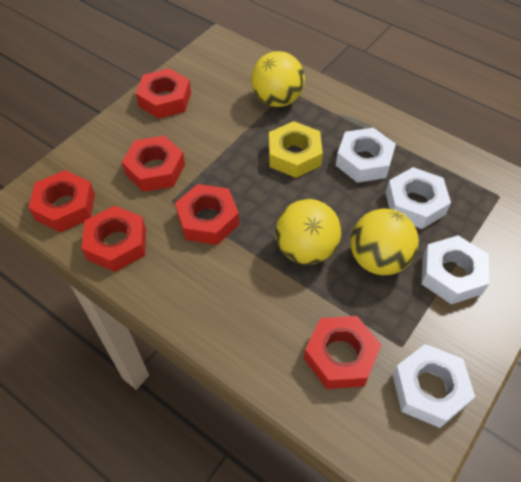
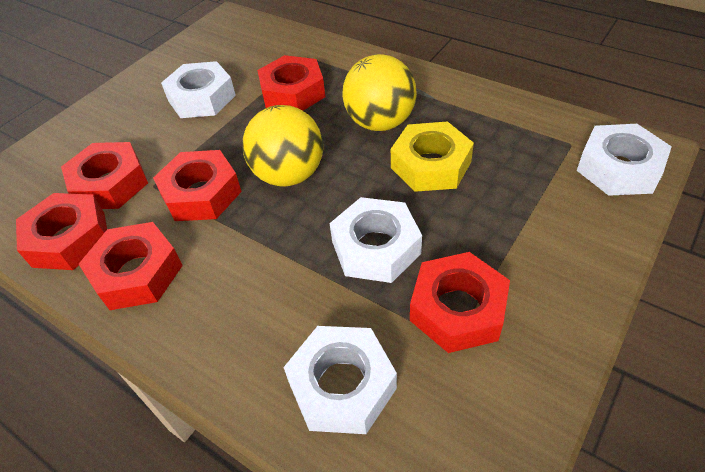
yellow ball: [251,51,305,107] [275,199,341,265] [351,209,419,275] = 3 -> [242,105,323,187] [342,54,417,131] = 2

